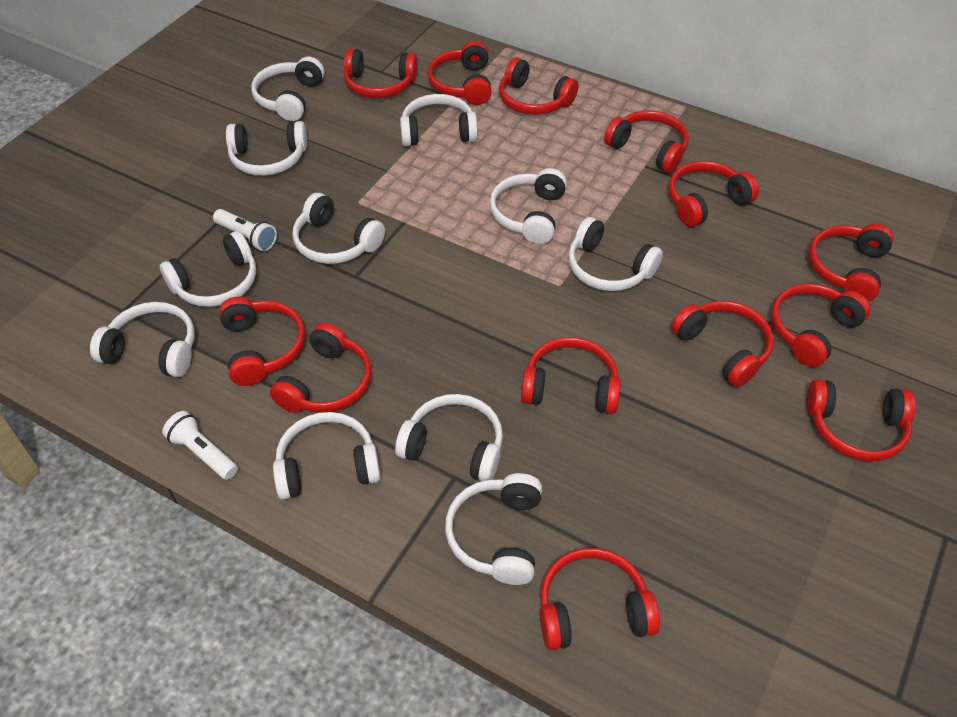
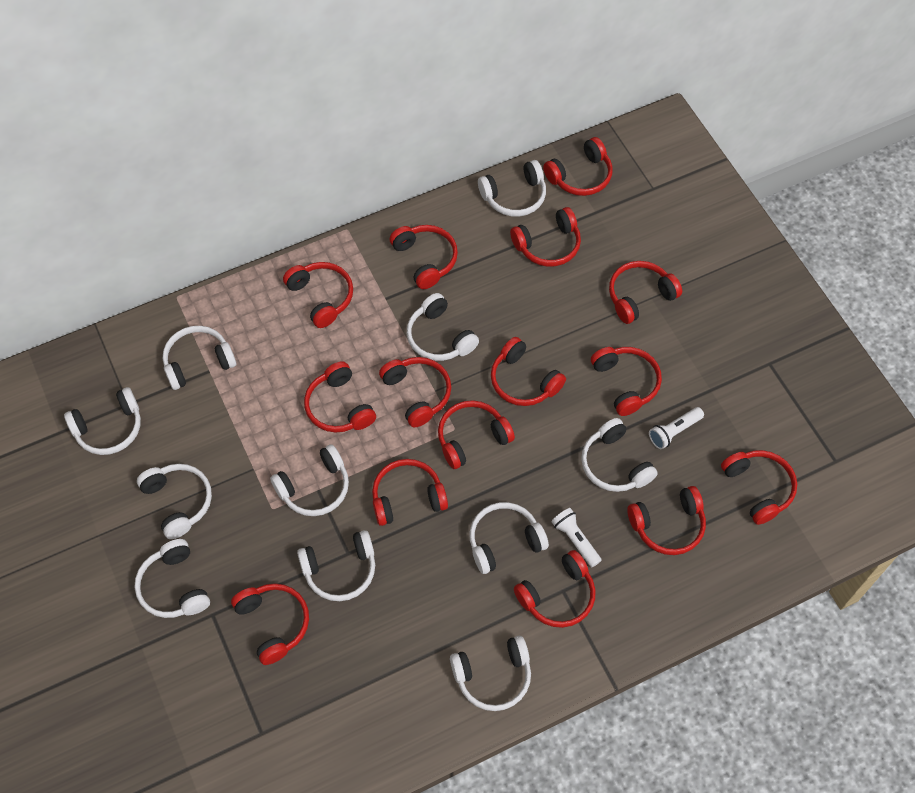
red headphones: [219,297,305,386] [270,323,372,413] [344,48,418,98] [427,41,492,105] [499,57,578,115] [521,337,621,414] [540,548,660,650] [604,111,689,173] [669,161,759,227] [671,301,774,387] [771,284,870,367] [806,379,916,461] [808,224,894,302] = 13 -> [231,583,309,665] [283,262,353,328] [304,361,376,433] [372,459,448,526] [379,357,451,427] [390,225,458,289] [438,400,515,469] [491,337,566,406] [510,207,581,267] [514,550,596,628] [543,137,613,196] [591,347,662,416] [609,261,682,324] [627,486,706,555] [721,450,797,525] = 15

